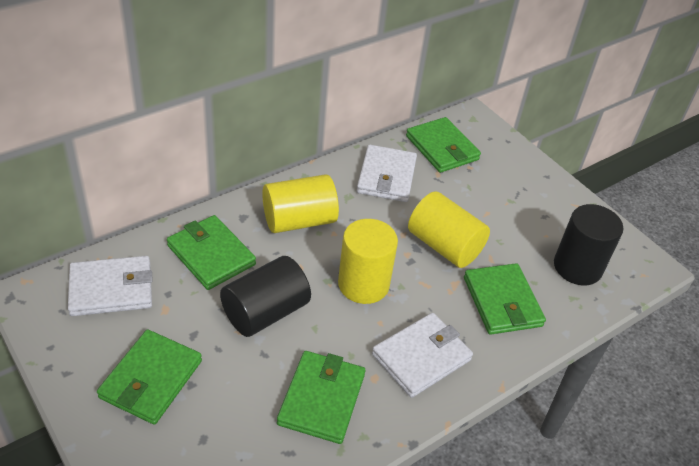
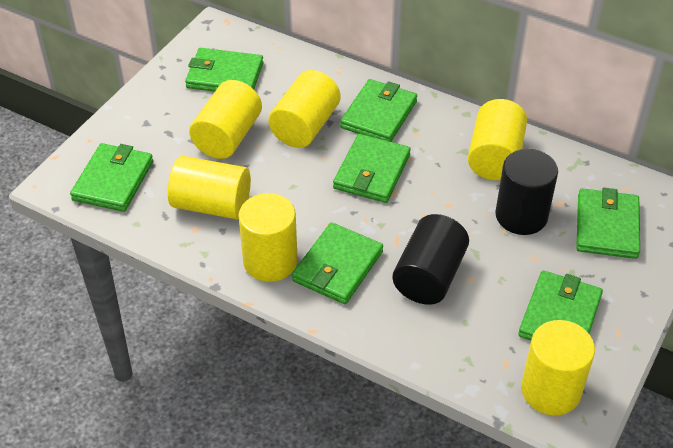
green wallet: [97,329,202,425] [167,215,256,290] [277,351,365,444] [406,117,481,173] [464,263,546,335] = 5 -> [70,143,153,212] [185,48,263,92] [292,222,383,304] [333,134,411,203] [340,79,417,142] [518,270,603,341] [576,188,640,259] = 7
white wallet: [68,256,153,316] [356,144,417,202] [372,313,473,398] = 3 -> none = 0
yellow cylinder: [262,174,339,233] [338,219,398,304] [408,191,490,268] = 3 -> [168,156,251,219] [189,80,262,159] [238,193,298,282] [268,70,340,148] [468,99,527,180] [521,320,595,416] = 6

